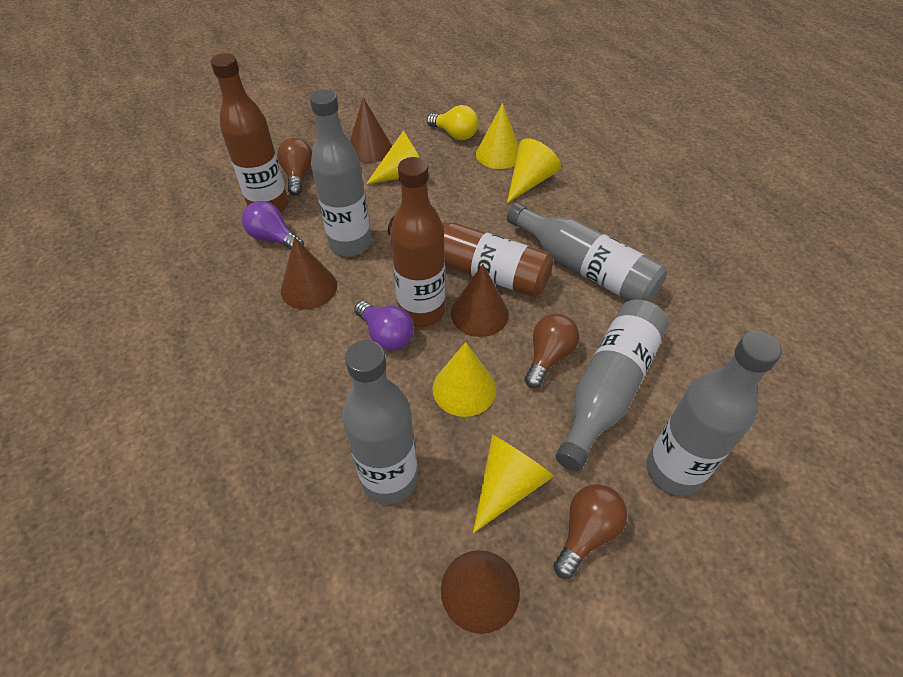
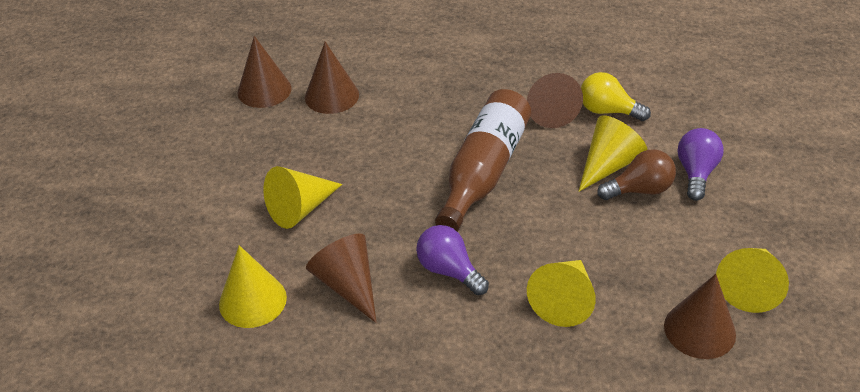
brown bottle: [210,53,289,213] [388,216,553,297] [390,157,445,327] = 3 -> [435,89,531,232] = 1
brown cone: [281,237,337,310] [350,98,392,163] [441,550,520,634] [451,264,509,337] = 4 -> [237,36,292,108] [305,42,359,114] [306,233,377,323] [527,73,583,128] [664,274,736,359] = 5
brown light bulb: [277,138,312,196] [525,314,579,388] [554,484,627,579] = 3 -> [597,149,676,200] = 1
grey bottle: [310,89,371,256] [342,340,418,504] [507,203,667,302] [556,299,669,471] [646,331,782,496] = 5 -> none = 0

